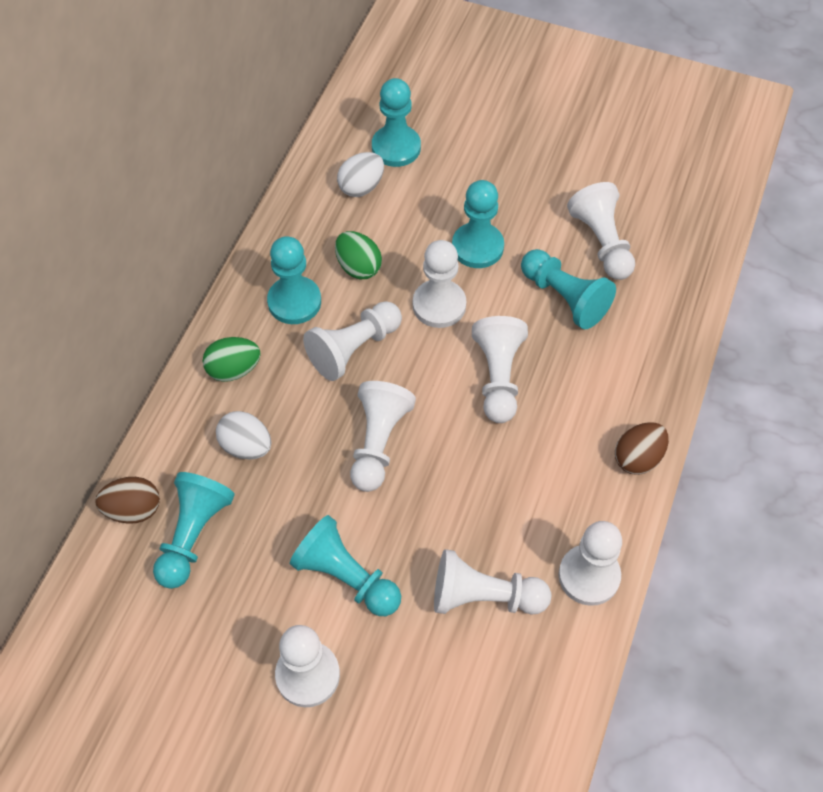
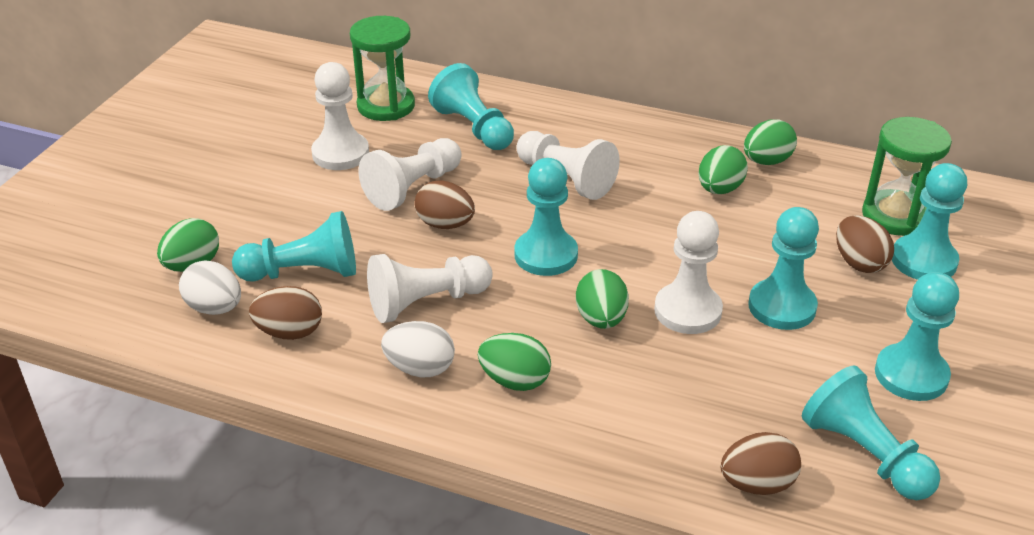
brown egg: [95,477,160,524] [615,422,669,475] = 2 -> [249,286,322,340] [415,180,475,229] [721,432,801,495] [836,215,894,273] = 4
green egg: [203,337,261,382] [335,231,382,279] = 2 -> [157,218,219,272] [478,333,551,391] [576,269,629,329] [698,145,748,194] [744,119,797,165] = 5
green hourglass: none = 0 -> [350,16,415,121] [862,117,952,236] = 2
turquoise pawn: [153,472,235,589] [267,236,321,324] [290,515,401,616] [372,78,421,167] [452,180,504,268] [521,249,616,329] = 6 -> [232,211,356,282] [428,63,514,150] [515,158,578,276] [748,207,819,330] [802,365,940,500] [875,272,959,401] [892,163,967,280] = 7
white pawn: [275,625,340,707] [303,301,402,381] [350,381,416,492] [413,240,466,328] [434,549,551,615] [472,316,528,423] [559,521,622,606] [567,182,635,280] = 8 -> [311,62,369,170] [359,138,462,211] [367,254,493,323] [517,131,620,200] [654,211,723,334] = 5

